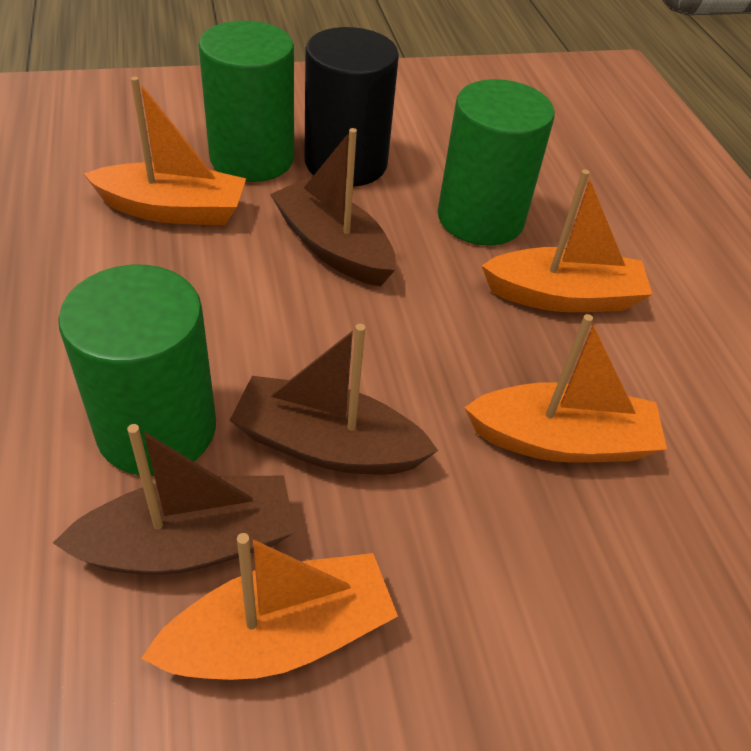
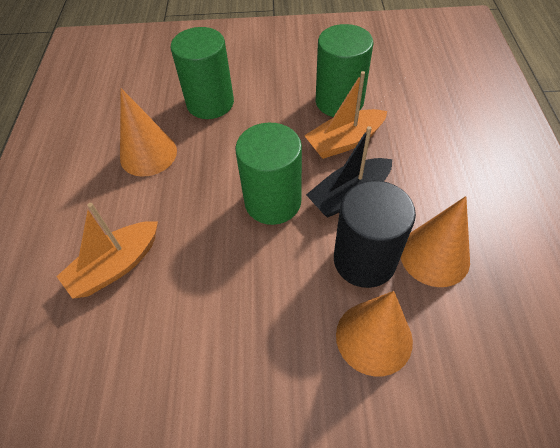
black boat: none = 0 -> [306,126,392,218] = 1
brown boat: [53,424,295,574] [229,324,438,474] [270,128,396,287] = 3 -> none = 0
orange boat: [84,76,246,225] [141,533,398,680] [464,314,667,463] [481,170,653,312] = 4 -> [56,203,158,299] [304,71,387,159] = 2
orange cone: none = 0 -> [120,88,177,177] [336,291,413,377] [401,196,470,287] = 3

